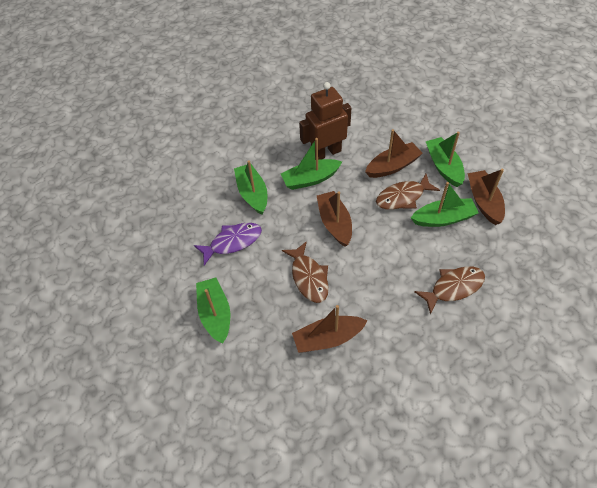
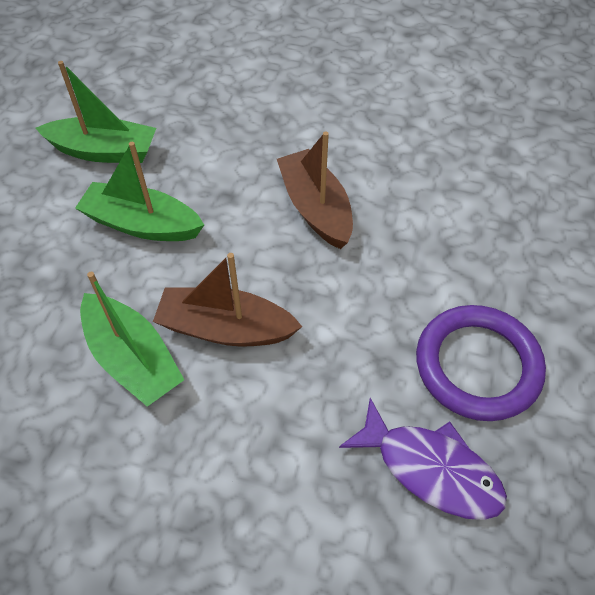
brown boat: [292,305,367,353] [317,191,352,247] [365,129,423,178] [467,169,505,225] = 4 -> [153,253,303,346] [277,131,353,249] = 2
brown fish: [282,241,329,303] [376,174,440,210] [414,266,485,315] = 3 -> none = 0
brown robot: [299,82,351,160] = 1 -> none = 0
green boat: [196,277,230,344] [234,160,267,215] [281,138,342,190] [411,182,479,227] [426,132,465,187] = 5 -> [36,61,156,163] [75,142,204,241] [80,272,184,407] = 3
purple ring: none = 0 -> [416,305,546,421] = 1

